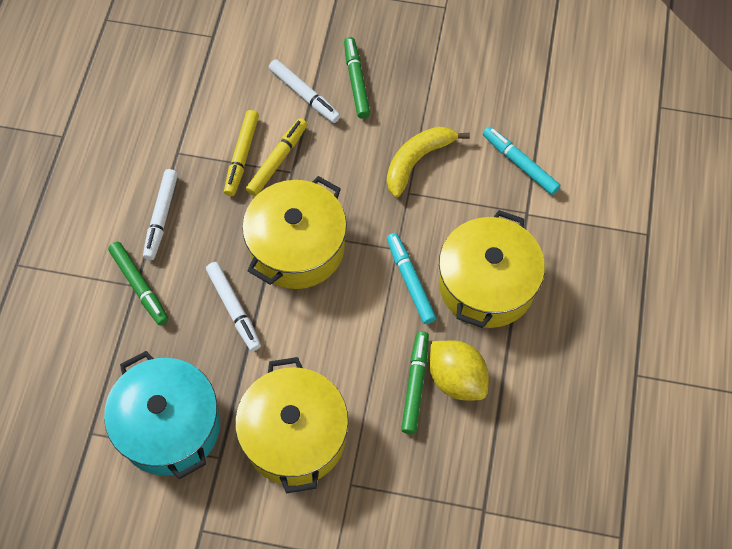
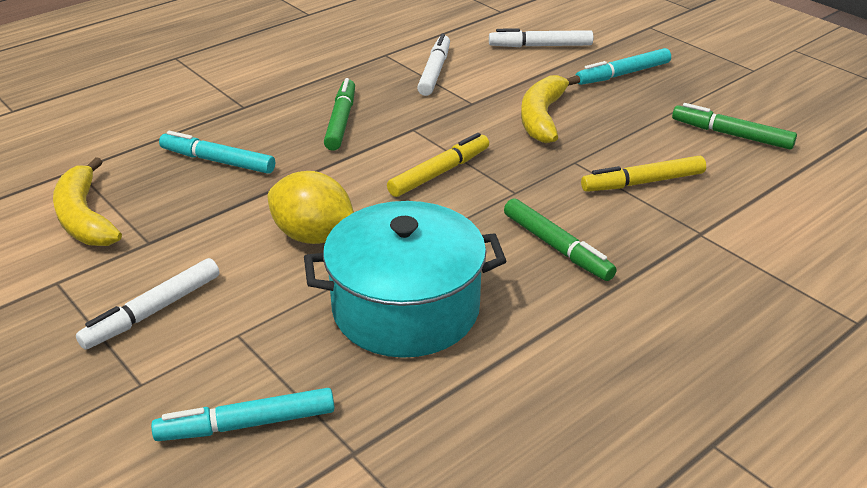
turquoise marker: [387,233,436,324] [483,126,561,195] = 2 -> [151,388,335,441] [159,131,275,174] [575,48,671,85] = 3
yellow banana: [387,126,470,198] = 1 -> [53,157,122,246] [521,75,580,143] = 2
yellow pot: [235,357,348,493] [242,176,347,289] [439,210,545,328] = 3 -> none = 0

